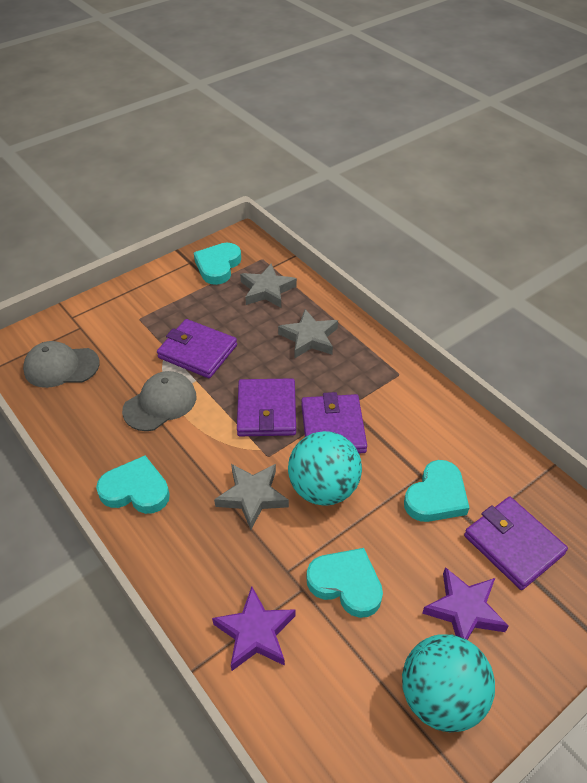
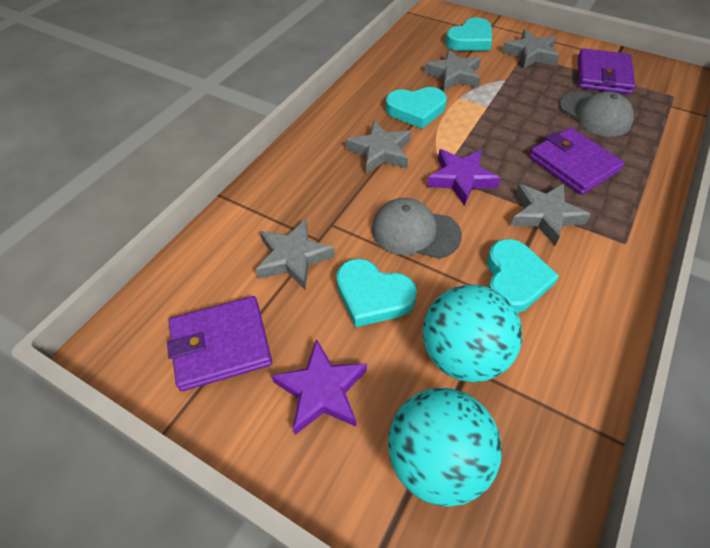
grey star: [214,464,289,530] [240,263,297,308] [278,309,338,358] = 3 -> [256,219,335,289] [346,121,411,174] [424,49,481,91] [502,30,559,69] [511,183,591,246] = 5
purple wallet: [157,319,237,378] [237,378,296,436] [301,392,367,453] [464,497,568,590] = 4 -> [167,296,272,391] [529,127,624,195] [578,48,636,94] = 3

